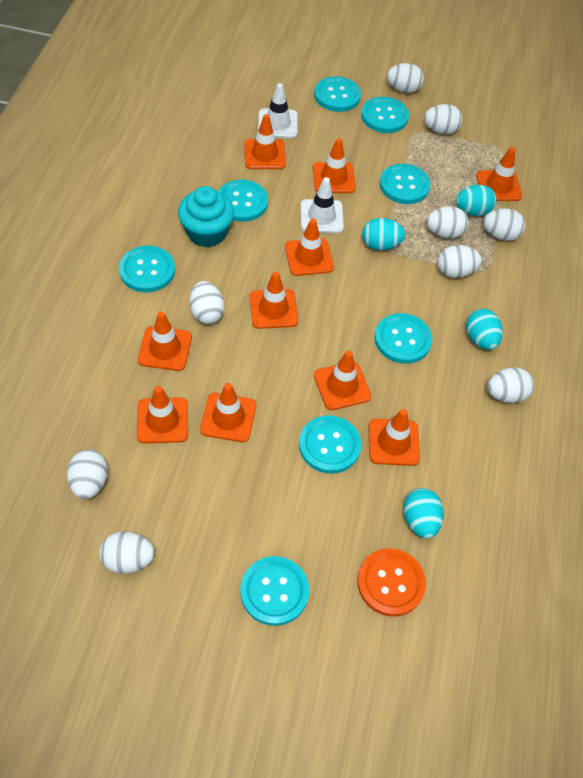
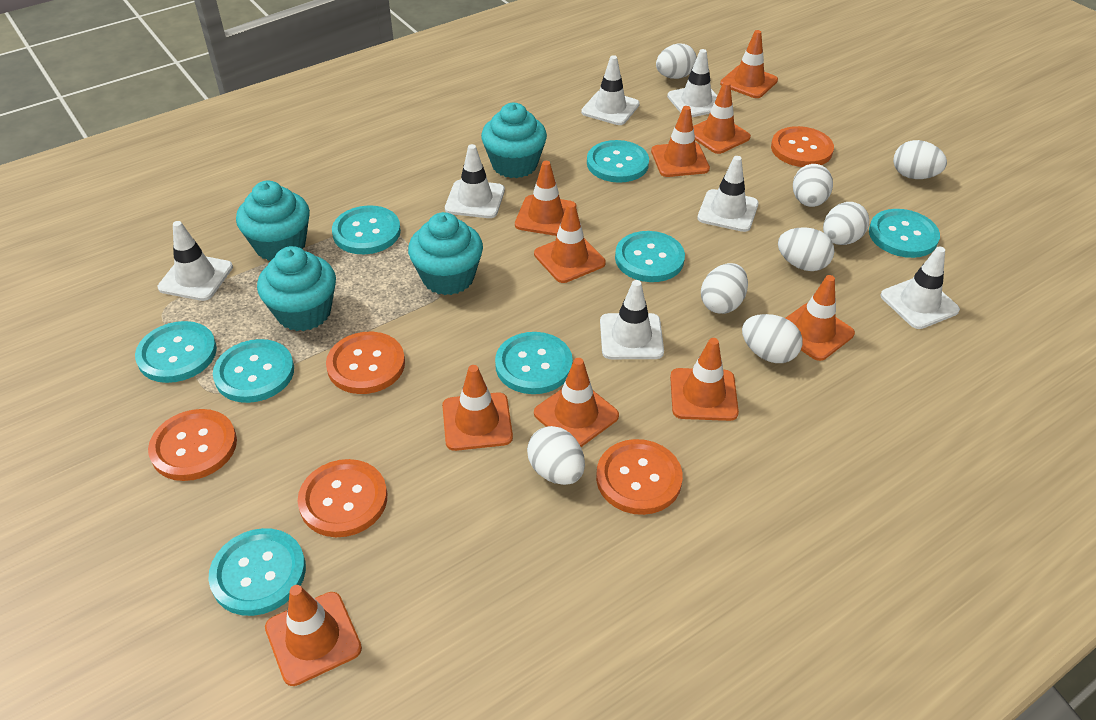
orange button: [357,548,426,617] = 1 -> [148,409,237,481] [298,459,387,537] [326,332,405,394] [596,439,683,515] [771,126,834,167] = 5
turquoise cupcake: [178,186,234,247] = 1 -> [236,181,310,261] [257,246,336,331] [408,212,483,295] [481,103,547,178] = 4
turquoise egg: [362,218,405,250] [403,488,444,539] [456,185,497,216] [466,309,503,350] = 4 -> none = 0
white egg: [67,450,108,499] [99,532,155,574] [189,281,224,324] [387,63,424,93] [424,104,463,134] [426,206,468,239] [438,245,481,278] [483,208,525,241] [487,367,534,403] = 9 -> [527,426,585,485] [656,44,697,79] [701,263,748,314] [742,314,802,363] [778,227,834,271] [793,164,833,207] [823,202,869,245] [893,140,947,179] = 8
white traffic cone: [258,83,298,138] [300,177,344,233] = 2 -> [158,221,233,301] [445,144,505,218] [581,55,640,125] [600,280,664,359] [667,49,718,117] [697,156,759,232] [880,246,960,329] = 7

